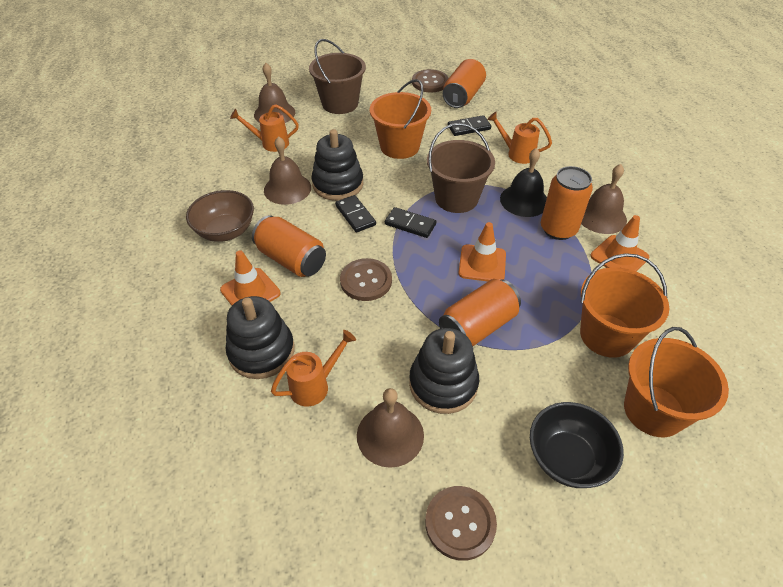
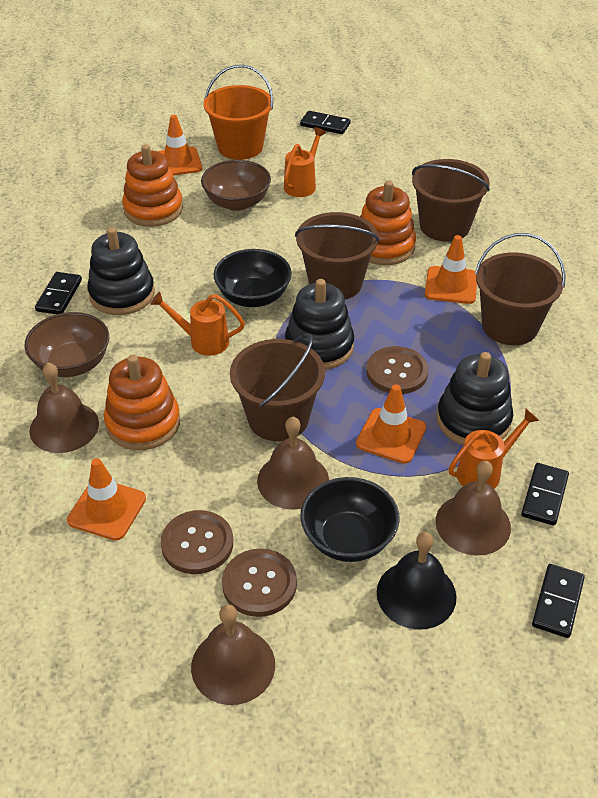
black bowl: [530,402,624,488] = 1 -> [214,249,292,307] [300,477,400,562] = 2
black domino: [335,195,376,233] [385,207,436,238] [448,115,491,136] = 3 -> [35,272,82,314] [300,111,351,134] [521,463,569,526] [532,564,585,638] = 4
brown bowl: [186,190,254,242] = 1 -> [25,312,109,377] [201,160,271,211] = 2
brown bucket: [309,39,366,114] [427,123,495,213] = 2 -> [230,334,325,441] [295,212,380,300] [412,159,490,242] [475,233,566,345] = 4
orange bucket: [370,79,431,159] [580,253,669,358] [624,327,729,437] = 3 -> [203,65,273,160] = 1
orange can: [252,215,326,277] [439,279,521,346] [443,59,486,108] [541,166,593,240] = 4 -> none = 0
orange stacking toy: none = 0 -> [104,355,180,450] [122,145,183,227] [360,180,416,265] = 3
orange traffic cone: [220,250,281,306] [459,222,506,281] [590,215,649,271] = 3 -> [67,458,146,540] [157,115,202,176] [356,384,426,464] [425,235,477,304] = 4

